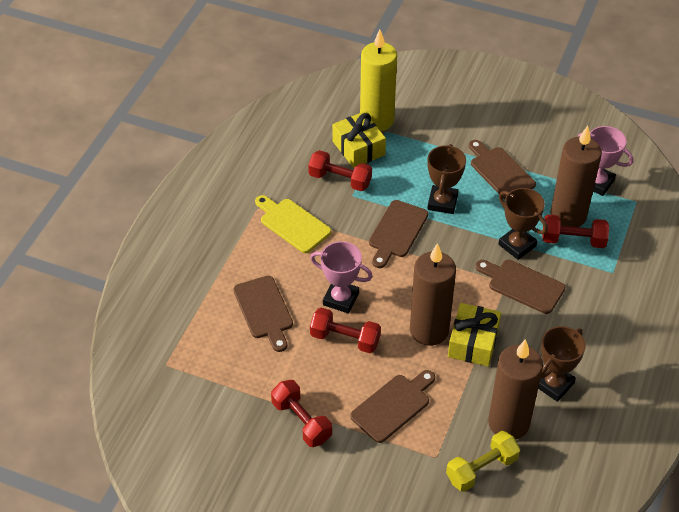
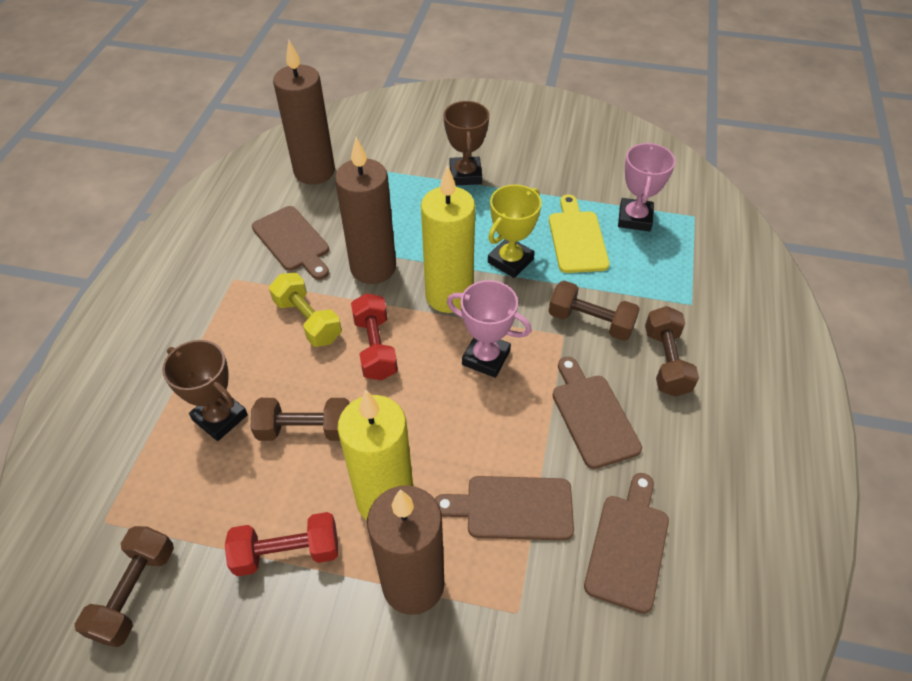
brown cutting board: [234,276,293,352] [350,370,435,443] [369,200,428,268] [469,140,536,199] [475,260,565,314] = 5 -> [252,206,329,280] [435,476,574,541] [553,357,642,469] [584,473,669,614] = 4
brown dumbbell: none = 0 -> [75,526,174,647] [251,398,350,441] [549,281,640,341] [645,306,699,397] = 4
brown trophy: [427,144,466,214] [498,188,548,260] [538,326,586,402] = 3 -> [162,340,248,441] [444,101,489,185] = 2
red dumbbell: [271,380,332,447] [308,150,372,191] [310,308,381,353] [542,215,609,248] = 4 -> [225,512,338,576] [351,293,398,380] = 2
yellow candle: [360,30,397,131] = 1 -> [337,390,413,520] [421,165,475,313] = 2
yellow gift: [332,112,386,168] [448,303,501,366] = 2 -> none = 0
yellow trophy: none = 0 -> [488,184,542,278] = 1

